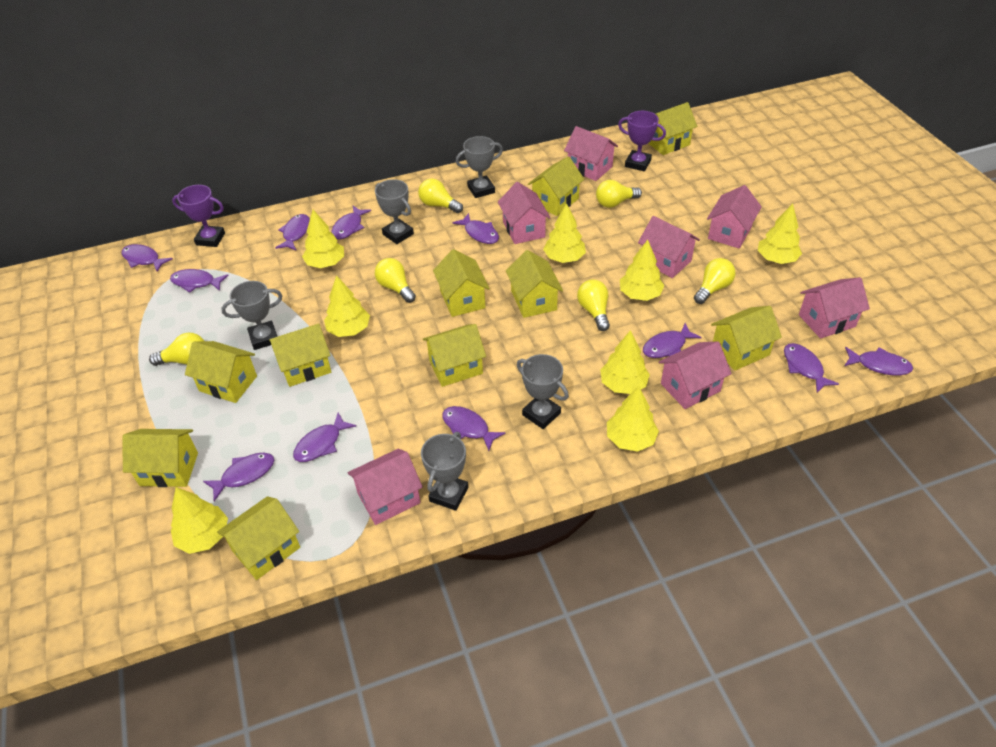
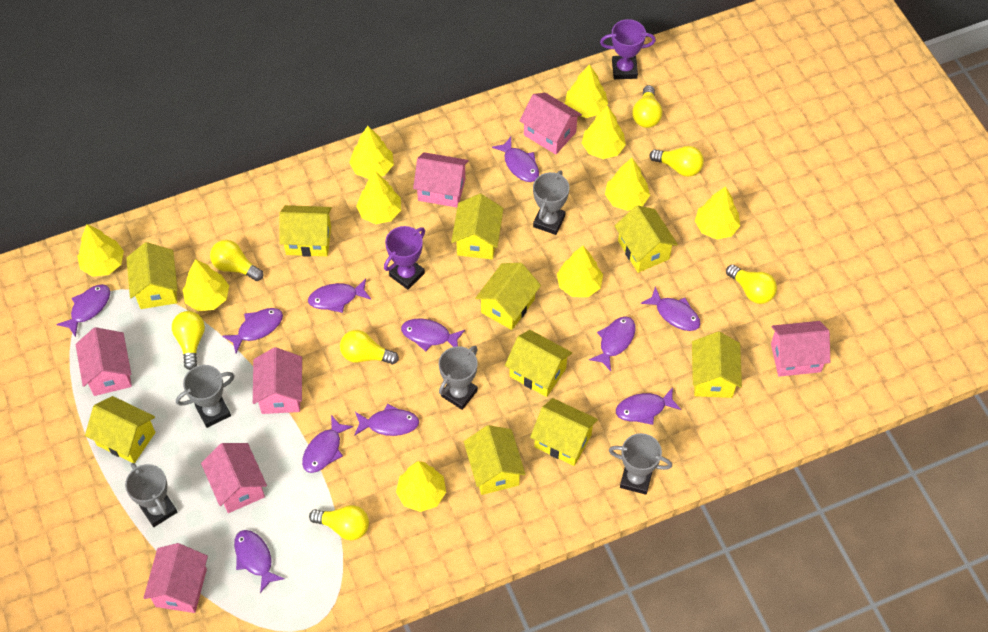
yellow light bulb: [149,333,204,366] [375,258,416,303] [418,178,463,213] [577,280,610,331] [596,180,642,208] [694,258,736,304] = 6 -> [172,311,205,370] [210,240,263,281] [309,505,369,540] [340,330,399,364] [632,85,662,128] [649,146,704,177] [726,264,777,304] = 7
yellow tree: [171,487,228,554] [302,210,344,268] [324,275,370,337] [543,203,586,263] [600,330,650,394] [607,386,659,452] [620,240,664,301] [758,204,802,264] = 8 -> [77,224,124,277] [182,259,229,311] [349,126,394,179] [356,171,401,224] [396,461,446,512] [557,246,603,297] [565,64,608,118] [582,105,626,159] [605,158,650,211] [695,186,740,240] = 10

